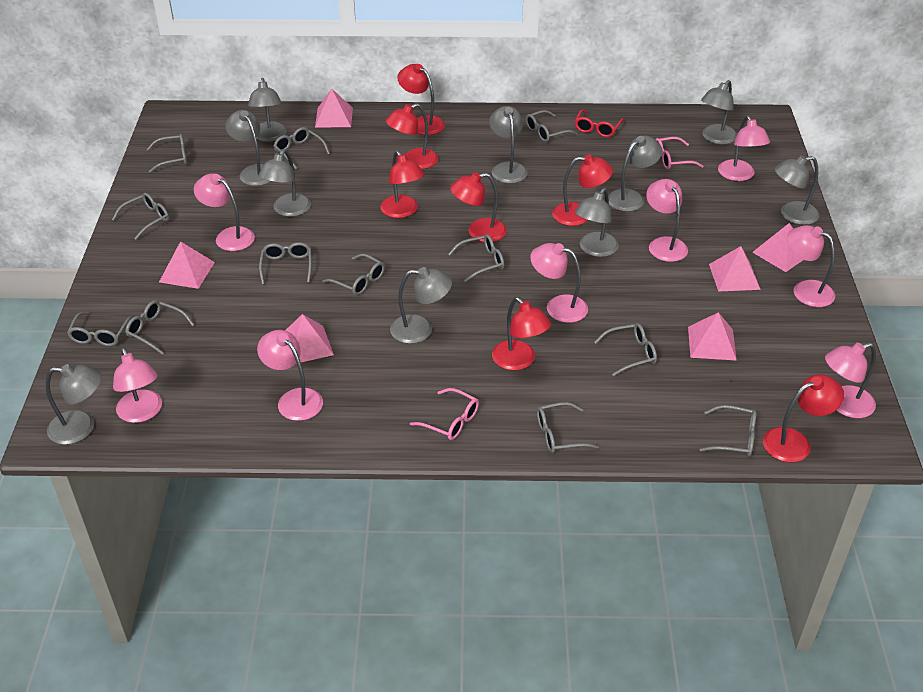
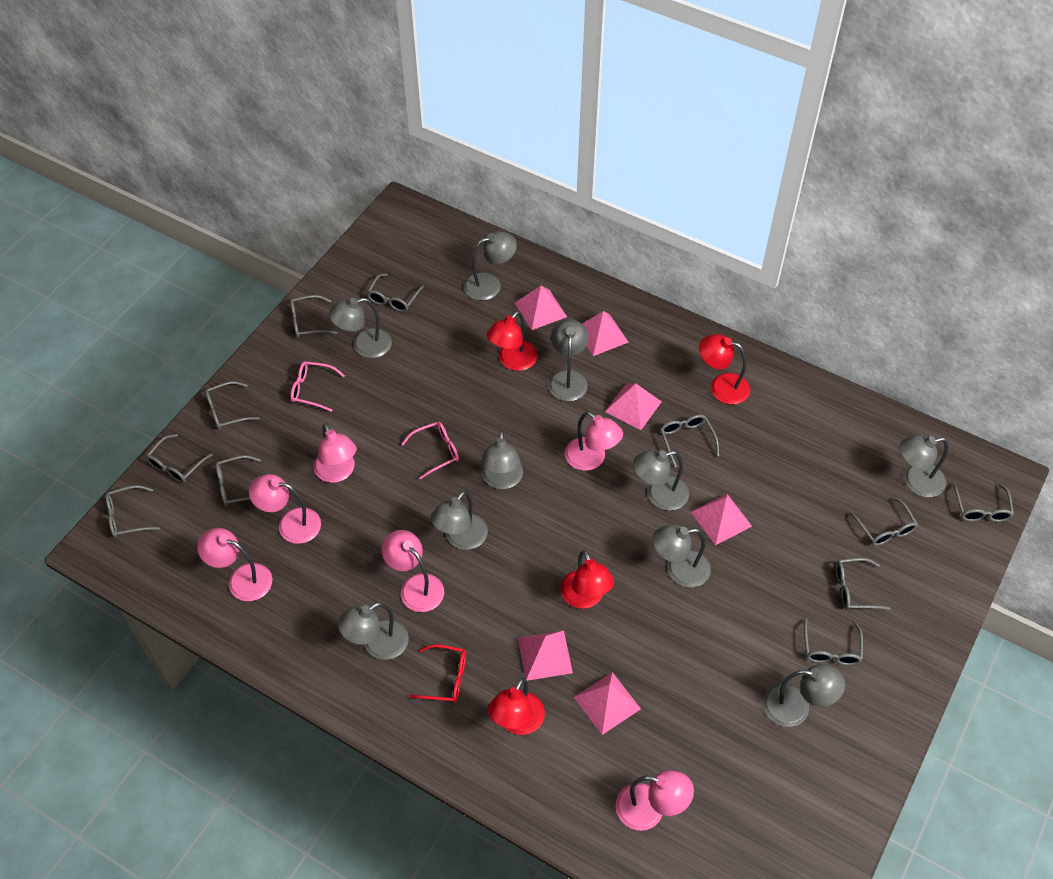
grey glasses: [67,312,134,346] [112,193,169,240] [125,300,194,355] [147,134,187,173] [259,242,312,285] [273,127,330,169] [323,254,385,295] [449,234,504,282] [526,110,577,142] [537,402,599,453] [594,323,657,376] [699,405,756,456] = 12 -> [105,485,160,537] [146,434,213,483] [205,381,260,429] [215,455,261,506] [290,295,337,338] [367,273,424,312] [660,415,719,468] [804,618,863,665] [835,558,891,610] [849,497,918,546] [952,483,1014,522] = 11
pink lamp: [113,348,162,423] [194,173,255,251] [257,330,323,421] [530,243,588,323] [646,179,688,262] [718,115,770,181] [787,225,835,307] [825,343,876,418] = 8 -> [197,528,272,601] [249,474,321,544] [314,423,357,483] [381,530,444,612] [565,411,623,471] [615,770,694,831] = 6
red lamp: [380,151,424,218] [386,103,438,169] [397,64,445,135] [450,172,507,242] [492,297,551,370] [552,155,613,226] [763,374,844,462] = 7 -> [487,311,538,371] [488,678,545,735] [560,550,614,609] [699,334,750,405] = 4

